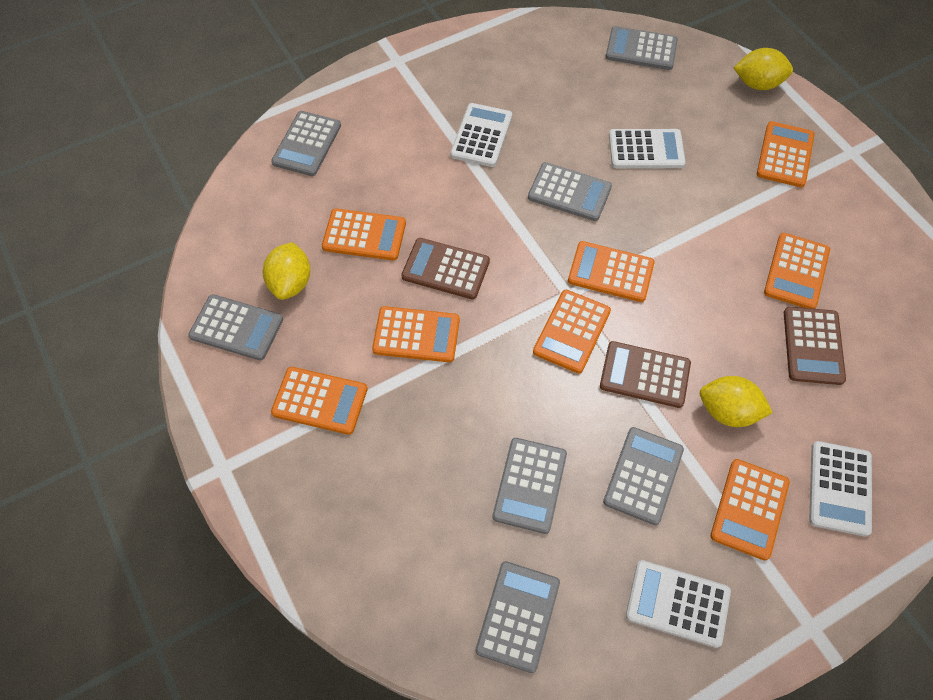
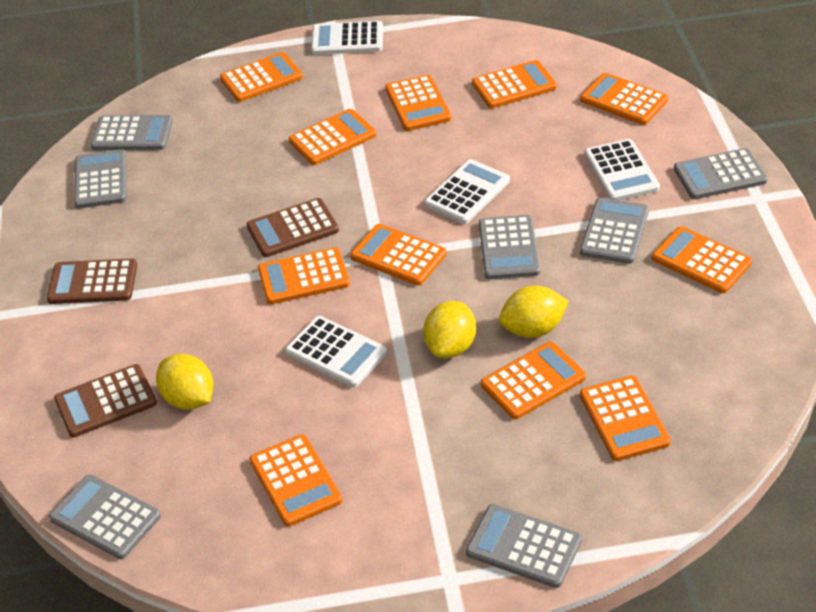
orange calculator: [271,367,367,435] [322,208,406,261] [372,306,460,362] [533,290,611,374] [568,241,655,302] [710,459,790,561] [757,121,815,188] [764,233,830,309] = 8 -> [220,52,303,102] [250,434,343,527] [258,247,350,304] [289,109,377,165] [350,224,447,285] [385,75,452,131] [472,60,557,108] [481,342,586,419] [580,73,668,125] [580,375,671,461] [652,226,752,293] = 11

